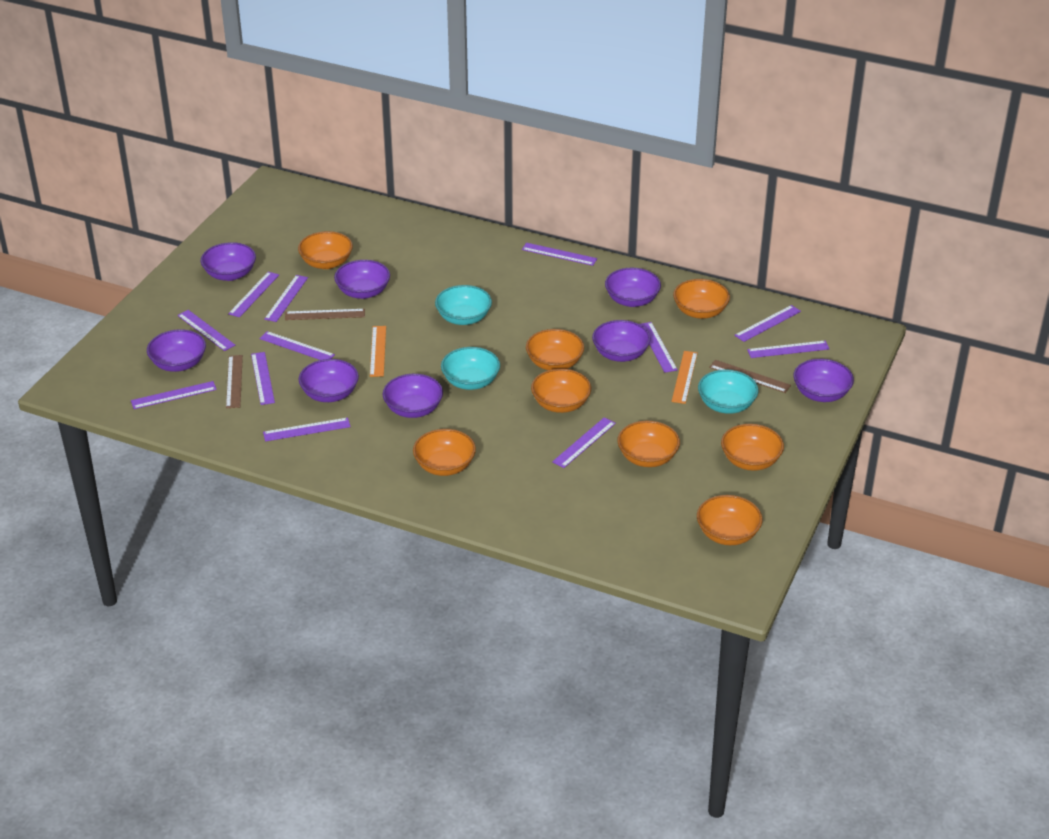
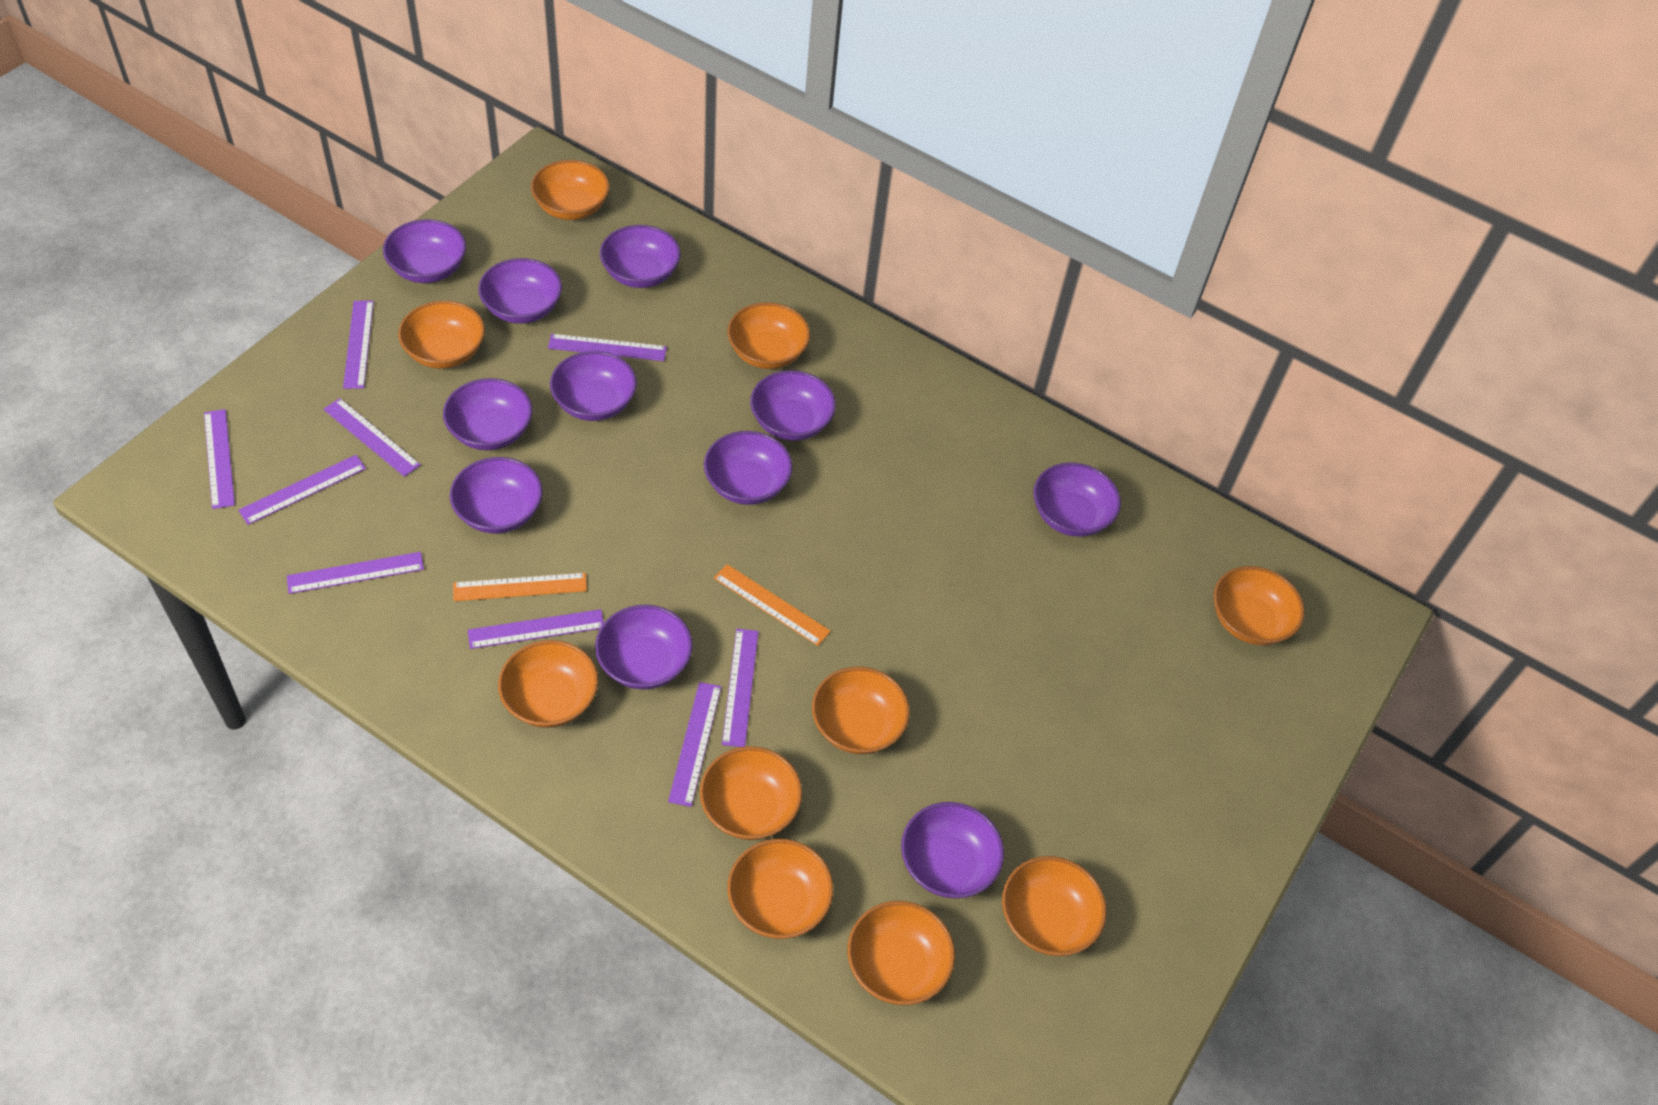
brown ruler: [226,355,243,408] [285,309,365,320] [709,360,791,393] = 3 -> none = 0
orange bowl: [298,231,353,269] [413,429,476,476] [526,329,584,370] [531,369,591,413] [617,421,680,467] [673,279,730,319] [697,495,762,545] [721,424,784,471] = 8 -> [398,301,485,369] [498,640,598,728] [531,160,610,220] [700,746,802,840] [727,302,810,369] [727,839,833,939] [812,667,910,754] [847,901,955,1005] [1002,856,1106,956] [1213,566,1305,645] = 10
purple bowl: [147,329,206,372] [201,242,256,281] [299,359,359,402] [334,260,390,299] [383,374,443,418] [592,320,651,362] [605,268,661,307] [793,359,854,402] = 8 -> [383,219,466,283] [443,378,532,450] [450,457,543,533] [478,258,562,324] [550,351,637,421] [595,605,693,690] [600,225,681,288] [704,431,793,505] [750,370,836,441] [901,802,1004,898] [1034,462,1121,537] = 11
purple ruler: [131,381,217,409] [177,310,235,351] [228,272,279,317] [251,352,275,405] [260,331,335,360] [263,418,351,441] [264,275,308,322] [522,243,597,266] [552,417,616,468] [640,322,678,373] [735,305,801,342] [747,341,830,358] = 12 -> [204,409,235,509] [238,455,366,525] [287,552,424,594] [324,398,421,477] [343,301,374,389] [468,609,604,649] [548,334,667,361] [668,682,722,807] [722,629,759,747] = 9
turquoise bowl: [435,285,492,325] [441,347,500,390] [698,369,758,414] = 3 -> none = 0

